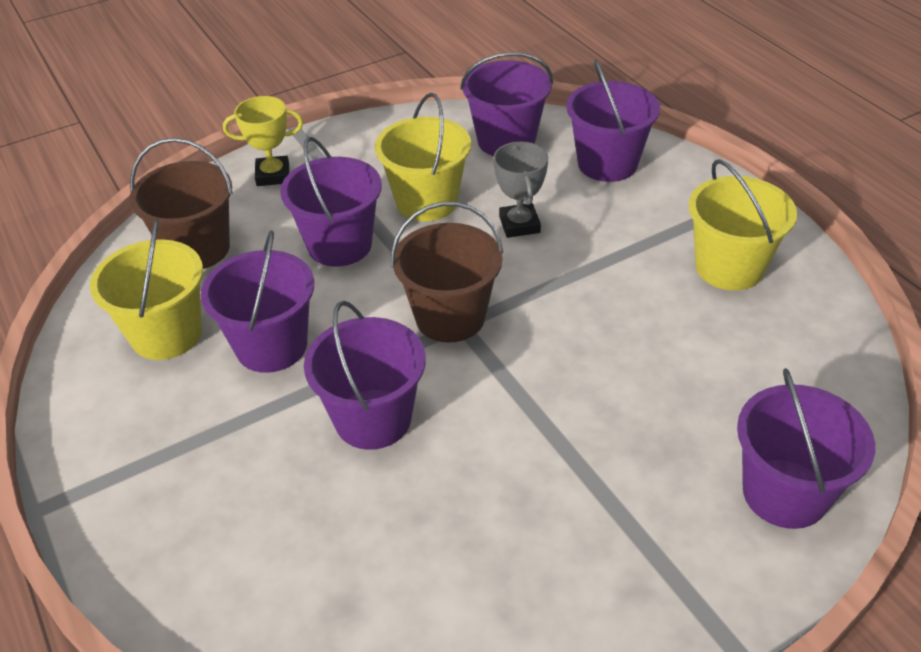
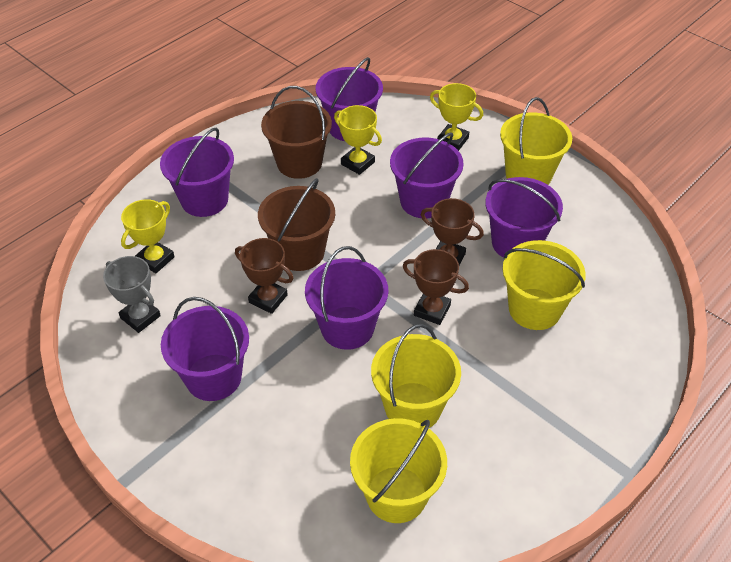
brown trophy: none = 0 -> [235,238,294,314] [403,249,469,325] [421,198,484,265] = 3
yellow bucket: [90,219,203,360] [375,93,471,221] [689,159,797,291] = 3 -> [350,418,447,523] [371,324,461,428] [500,97,572,185] [502,240,586,330] = 4
yellow trophy: [223,96,303,186] = 1 -> [121,199,175,273] [334,105,382,175] [430,83,483,151] = 3

